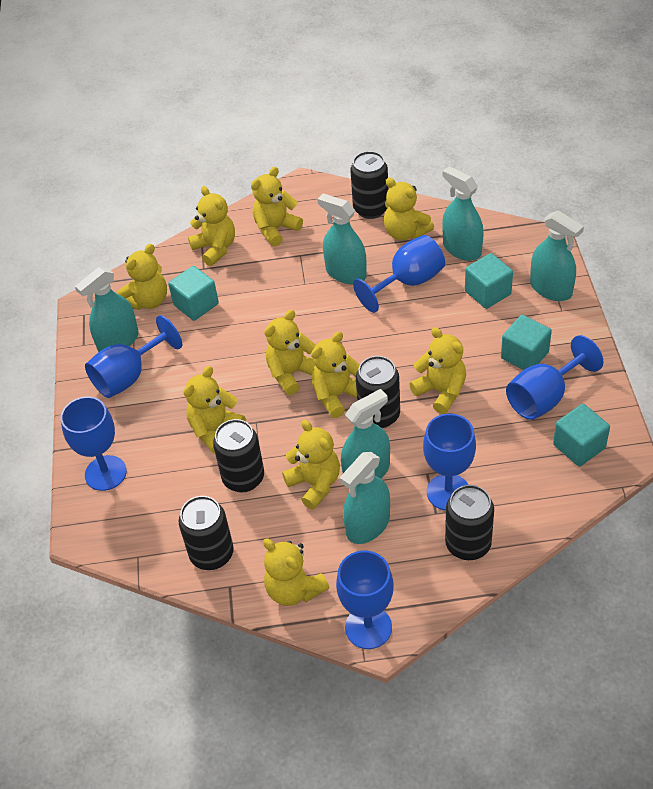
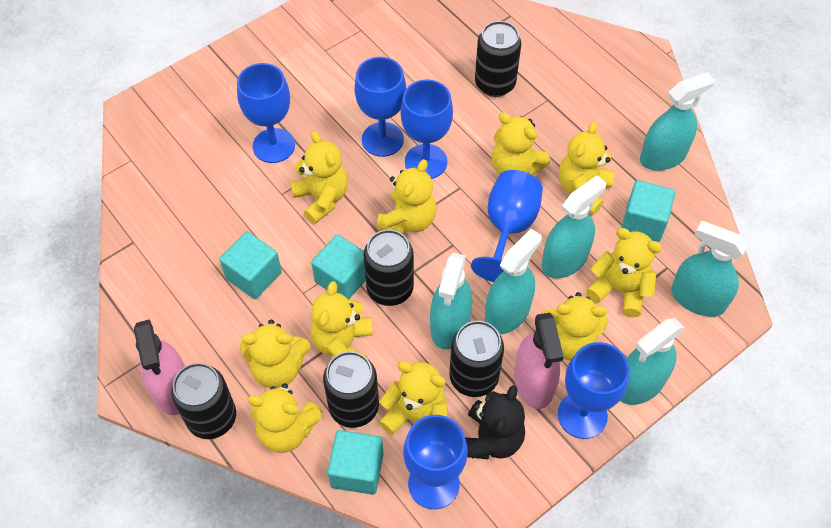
black teddy bear: none = 0 -> [465,385,525,459] = 1
pink spray bottle: none = 0 -> [134,319,185,415] [514,313,564,409] = 2

